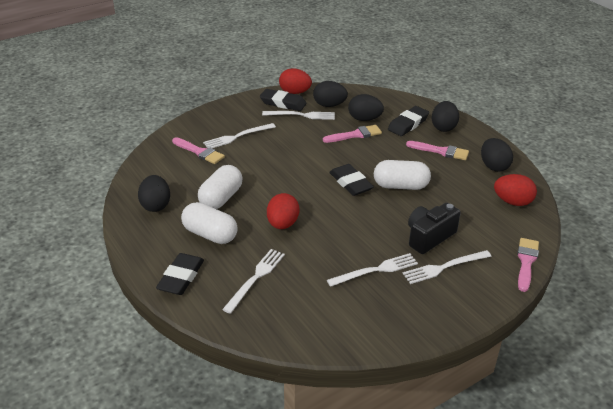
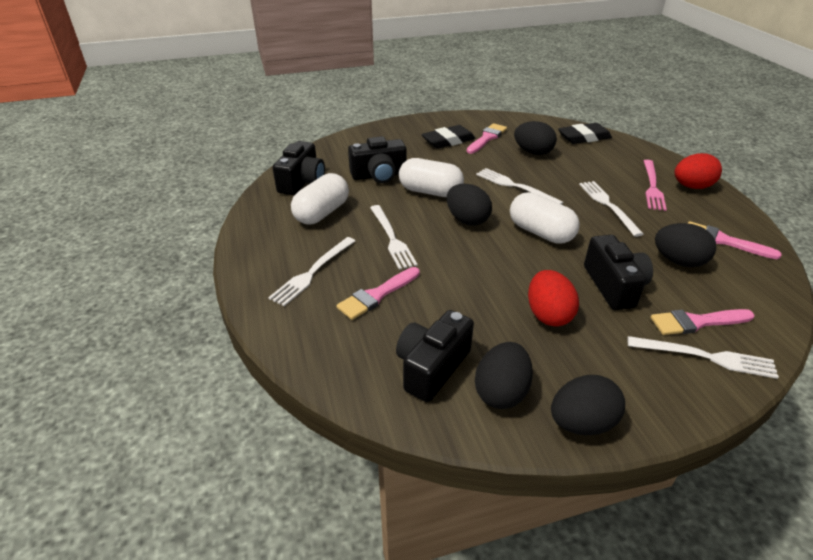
black camera: [408,203,461,254] = 1 -> [273,141,325,195] [348,136,407,183] [396,310,474,402] [584,235,653,310] = 4
black eraser: [156,253,204,295] [260,89,307,111] [329,164,374,196] [388,106,429,136] = 4 -> [421,125,476,149] [558,123,612,144] = 2
pink fork: none = 0 -> [644,160,667,211] = 1
red egg: [267,193,299,229] [279,68,312,94] [494,174,537,206] = 3 -> [528,270,579,327] [674,153,722,189] = 2

